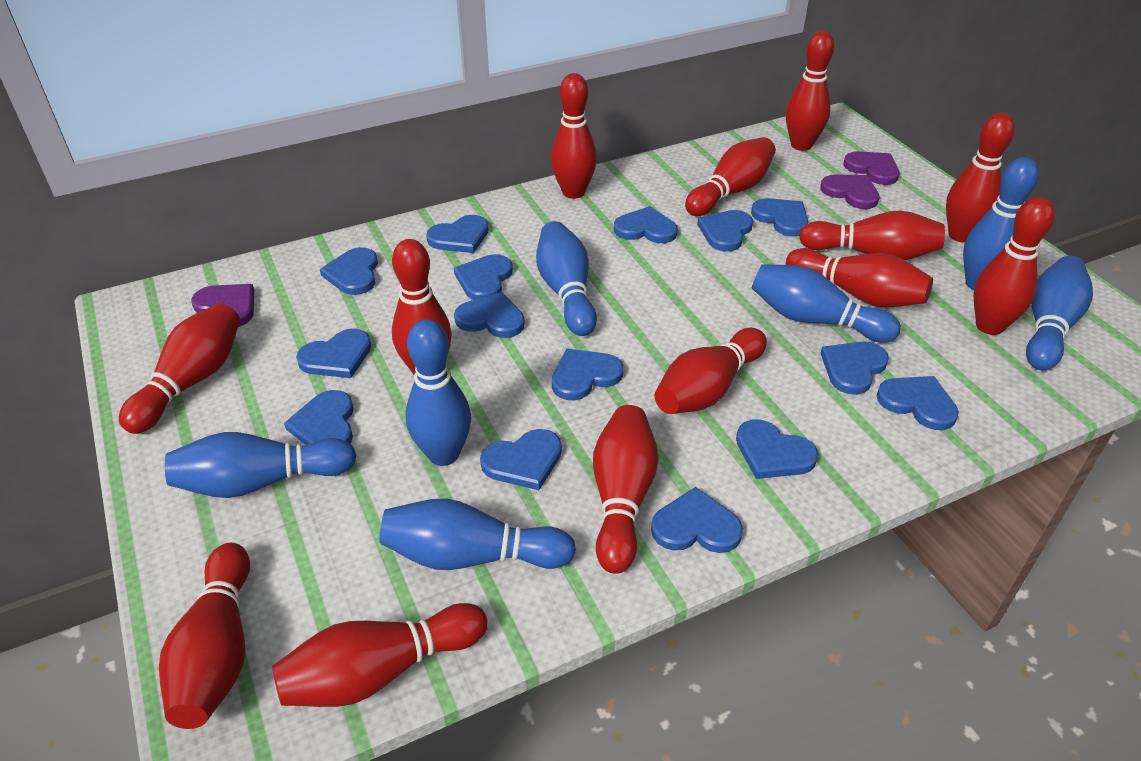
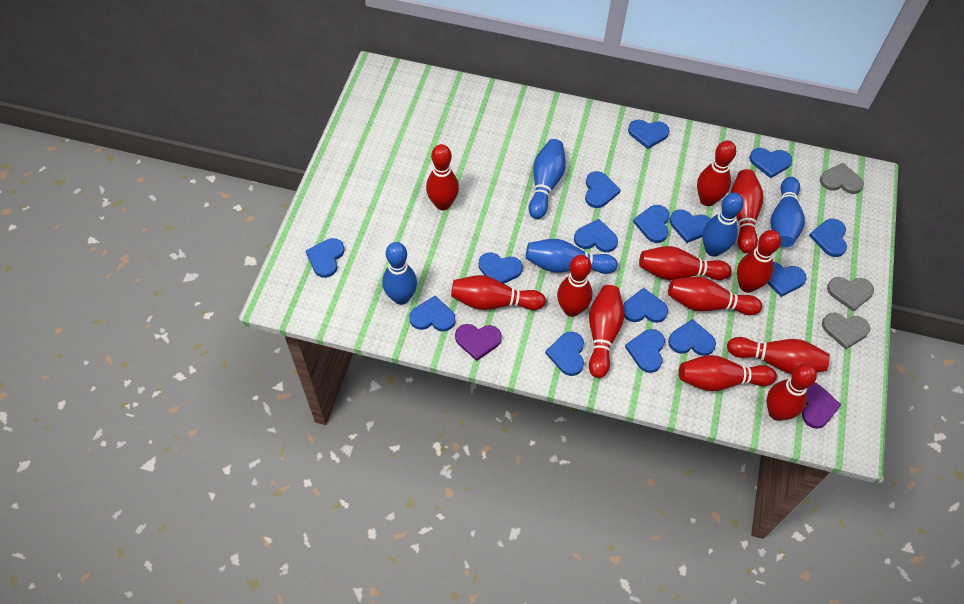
blue bowling pin: [165,432,356,498] [379,498,576,570] [406,319,471,466] [536,221,597,336] [752,264,901,343] [963,157,1039,290] [1026,256,1093,370] = 7 -> [382,242,417,305] [526,239,618,274] [529,139,566,219] [702,192,744,257] [770,177,805,247] = 5
grey heart: none = 0 -> [820,163,864,194] [822,313,870,350] [827,277,874,312] = 3
purple heart: [191,284,254,327] [820,174,880,209] [843,151,900,185] = 3 -> [455,324,502,361] [802,383,841,429] = 2
red bowling pin: [119,303,240,434] [159,543,250,729] [272,603,488,707] [392,239,452,375] [550,73,597,199] [593,405,659,574] [655,328,767,414] [685,137,776,216] [786,31,834,151] [786,248,933,307] [799,210,945,260] [946,113,1015,243] [974,197,1055,335] = 13 -> [426,144,459,210] [451,275,546,310] [557,255,592,317] [589,285,624,378] [639,246,731,280] [668,277,762,315] [679,355,777,391] [697,140,736,206] [727,337,830,374] [731,169,764,253] [737,230,781,293] [767,364,817,421] = 12

